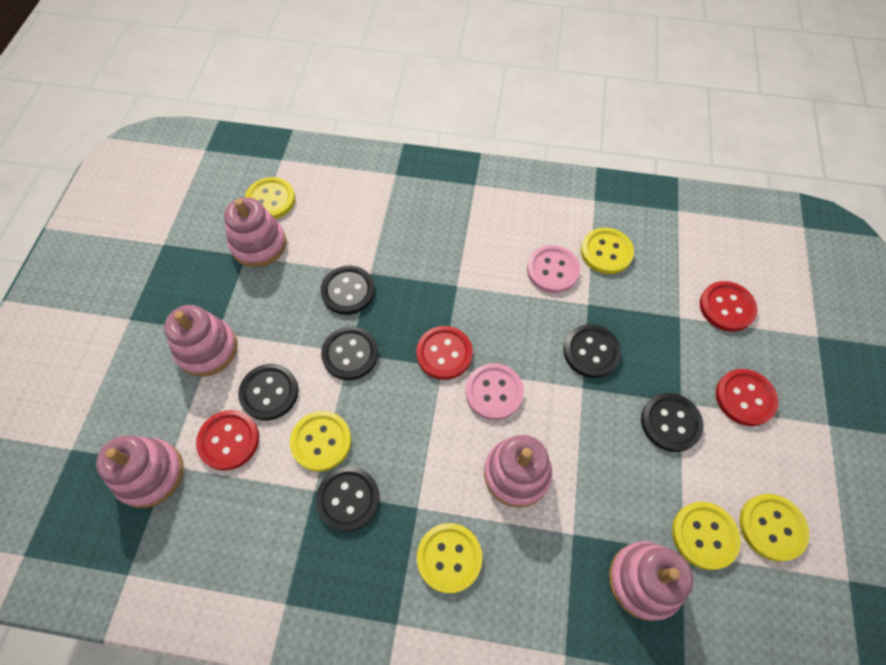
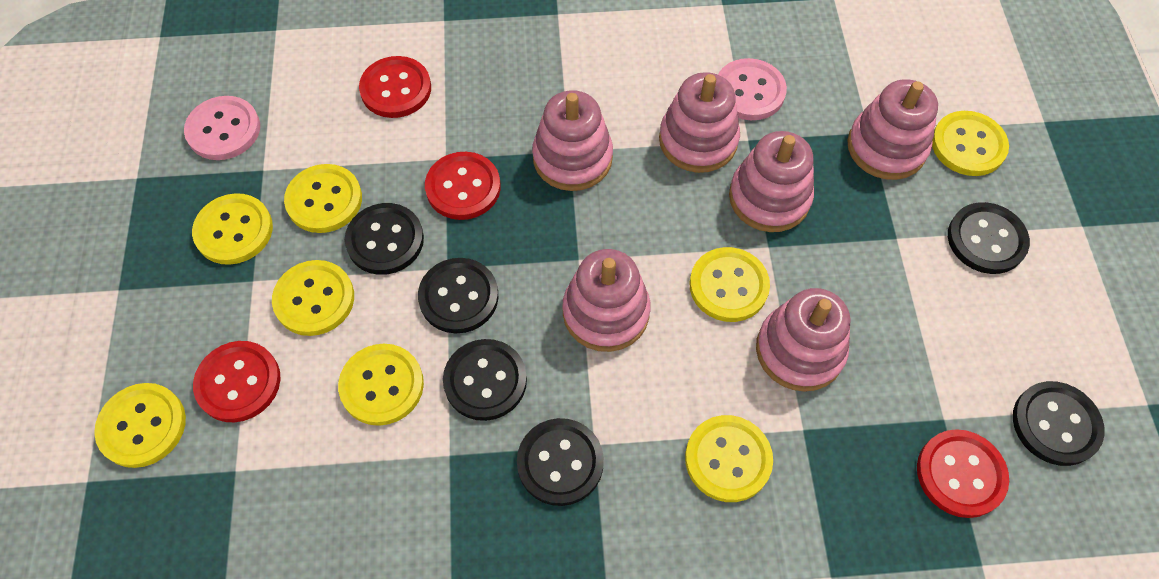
pink stacking toy: [96,435,184,508] [164,305,238,377] [224,197,286,267] [484,435,553,508] [609,541,693,621] = 5 -> [532,90,613,191] [562,249,650,352] [659,72,740,173] [729,131,814,232] [756,288,850,392] [847,79,938,180] = 6
yellow button: [245,177,295,219] [290,411,351,472] [417,523,482,593] [581,228,634,274] [672,502,741,570] [740,494,809,561] = 6 -> [94,383,186,468] [192,193,273,265] [272,260,354,336] [284,164,362,233] [338,344,424,426] [685,415,773,502] [689,247,770,322] [932,111,1009,176] = 8

